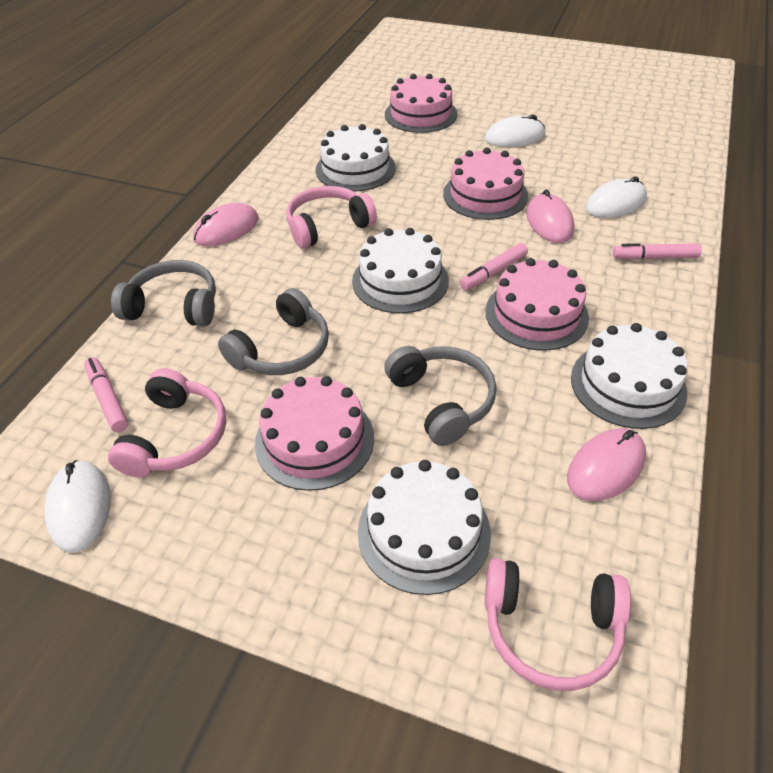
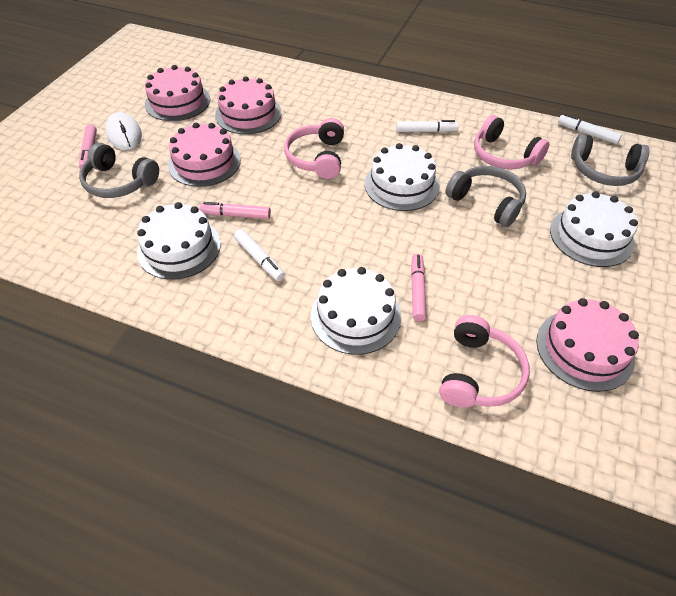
pink mouse: [193,203,258,247] [526,190,575,243] [567,428,646,501] = 3 -> none = 0
white marker: none = 0 -> [234,229,285,281] [396,120,459,132] [558,114,622,144] = 3
white mouse: [45,460,111,553] [485,114,545,147] [586,176,647,218] = 3 -> [106,112,142,150] = 1

